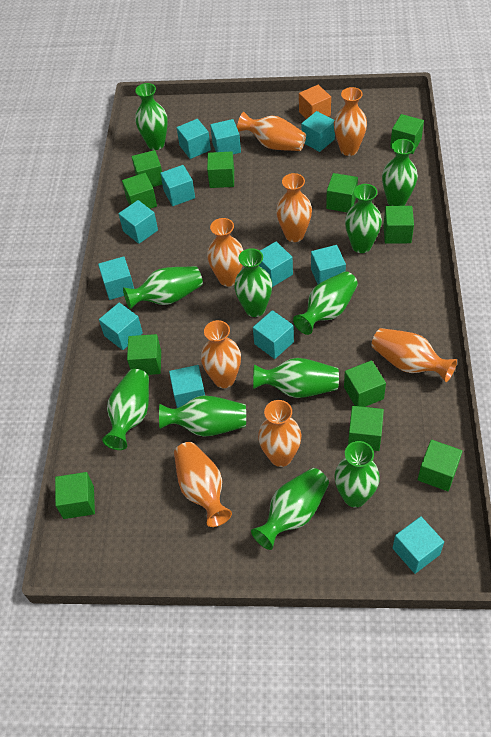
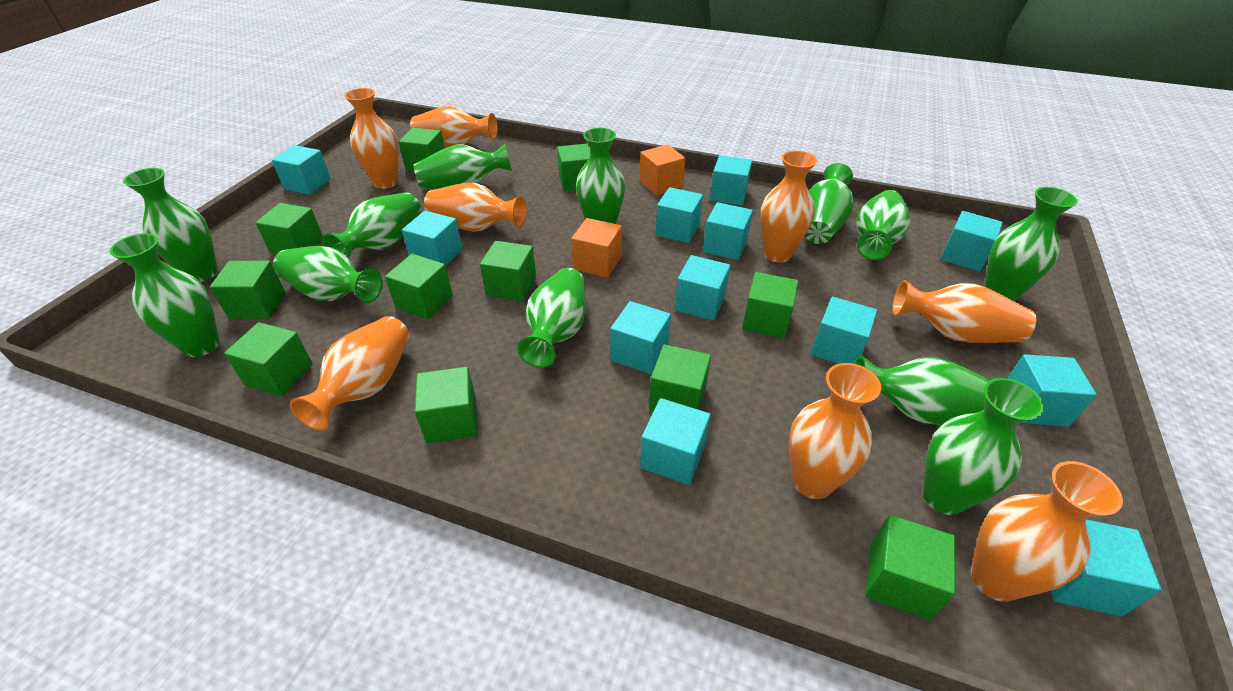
green vase: [102,369,149,450] [123,266,203,310] [135,83,168,150] [159,395,246,437] [234,248,272,317] [251,468,329,550] [253,358,339,398] [293,271,358,335] [334,441,380,508] [345,184,382,253] [382,139,418,206] = 11 -> [110,233,220,357] [123,168,218,282] [273,246,383,303] [323,192,421,258] [414,144,512,189] [517,268,586,368] [576,128,625,224] [805,163,853,244] [854,355,990,425] [856,190,910,260] [922,378,1044,515] [984,187,1078,301] = 12
orange cube: [299,85,331,119] = 1 -> [571,218,622,278] [640,144,686,195] = 2

